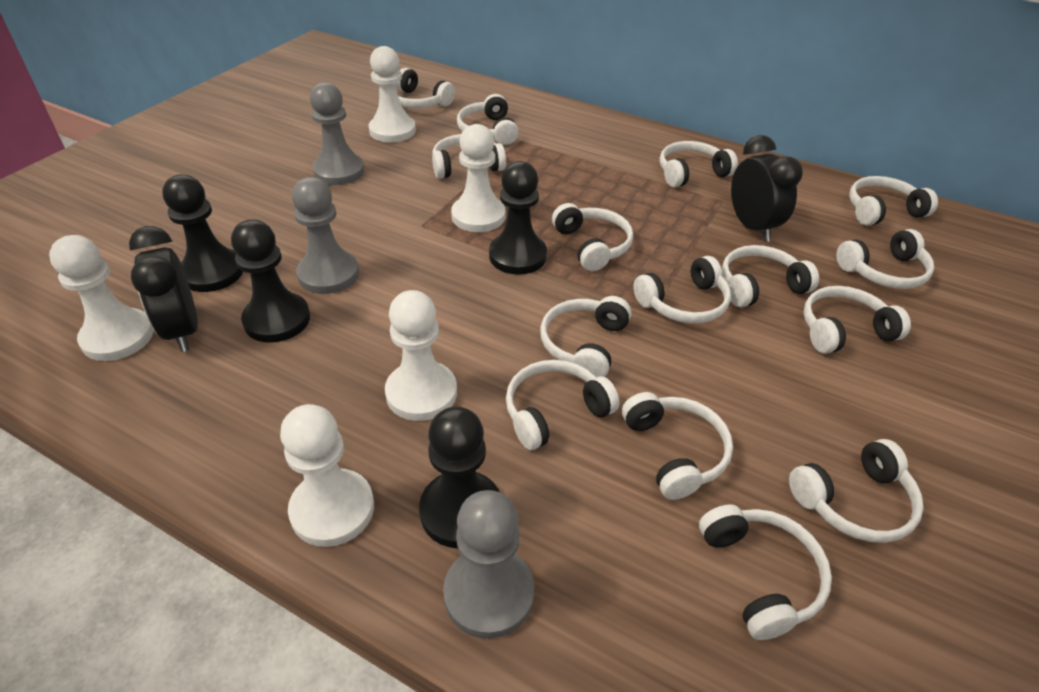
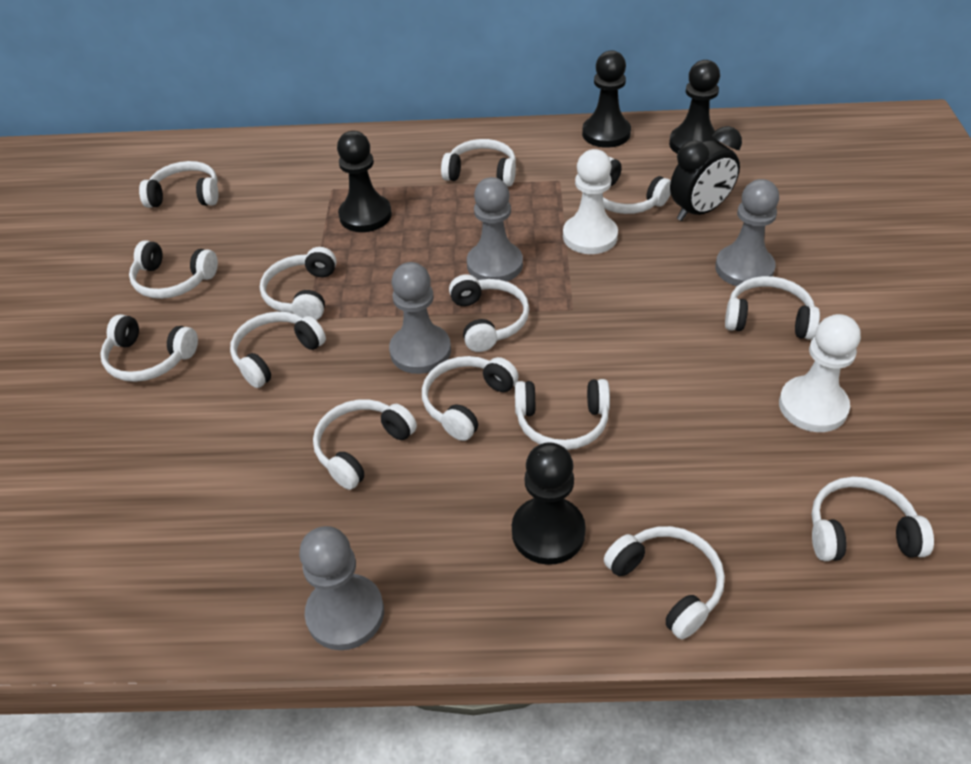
black clock: [129,226,198,352] [731,135,803,242] = 2 -> [670,126,742,221] = 1
grey pawn: [292,177,359,294] [310,82,365,185] [443,490,534,639] = 3 -> [299,526,384,650] [389,262,451,374] [467,177,523,282] [715,179,779,286] = 4
white headphones: [395,68,455,108] [432,134,506,179] [457,94,519,145] [506,360,619,450] [540,296,632,377] [552,203,633,271] [622,392,733,500] [633,256,731,323] [660,141,738,188] [699,505,832,640] [722,245,819,307] [789,439,924,543] [803,286,911,354] [836,229,934,289] [849,176,938,226] = 15 -> [100,314,198,382] [129,240,218,299] [139,161,218,208] [230,312,326,388] [260,247,336,320] [313,399,417,490] [422,356,518,441] [441,139,516,187] [449,274,529,352] [515,379,610,450] [603,157,671,214] [604,526,725,639] [725,276,820,340] [811,477,934,561] = 14
white pawn: [49,235,153,361] [280,404,374,547] [369,46,416,142] [385,290,457,421] [451,124,506,232] = 5 -> [563,149,618,254] [779,314,861,432] = 2

